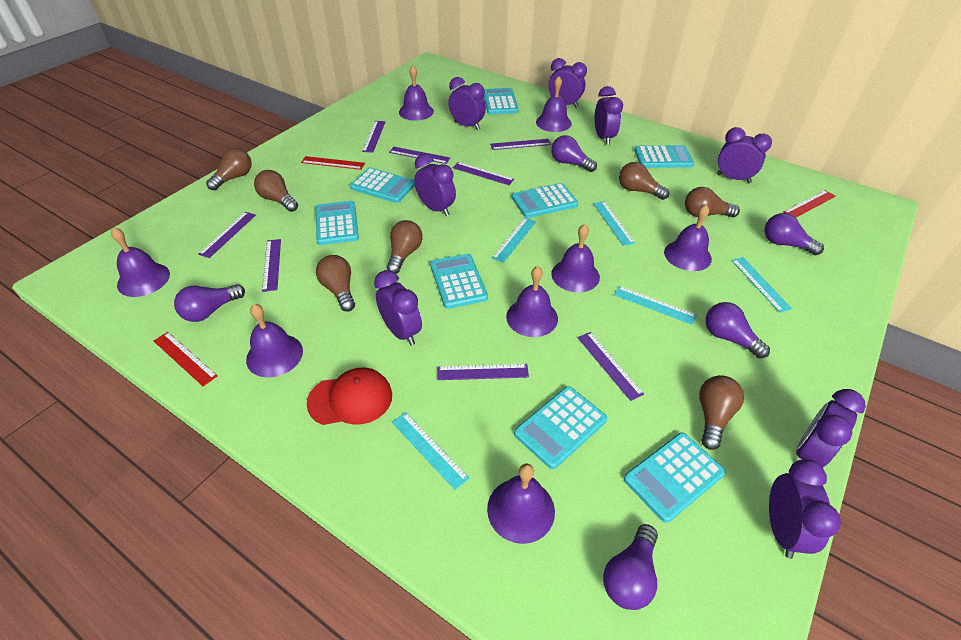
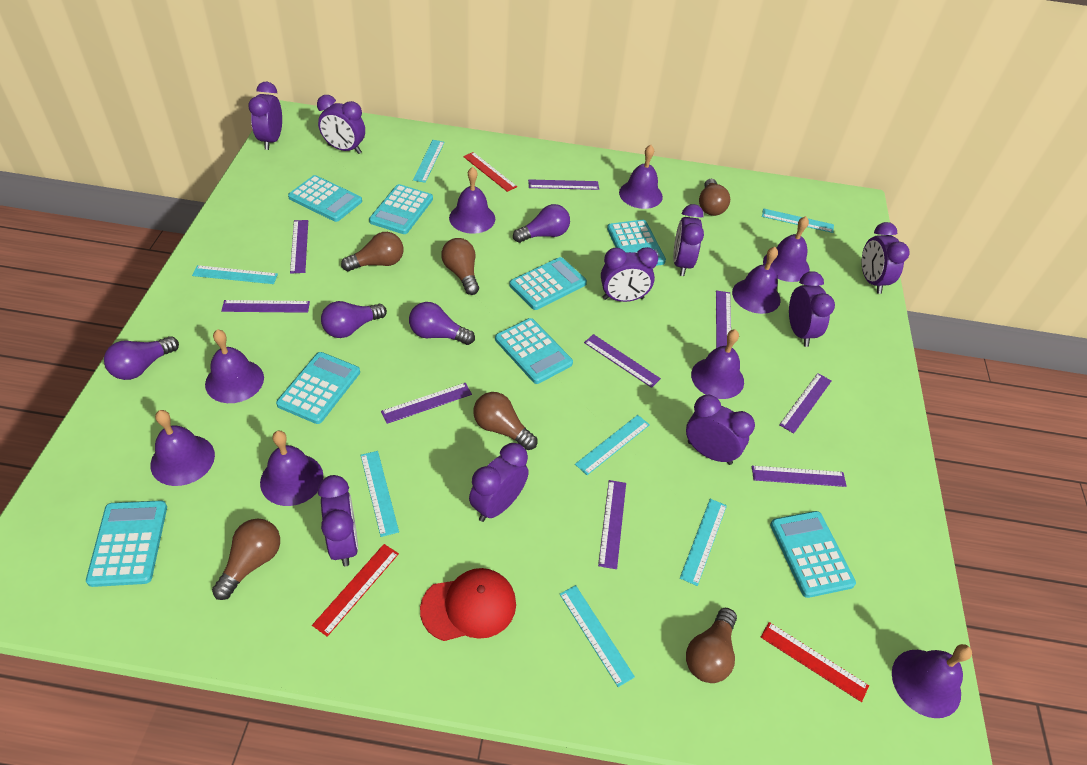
brown light bulb: [206,148,252,190] [254,170,298,212] [316,255,355,312] [387,220,423,274] [619,162,669,200] [685,187,740,217] [699,375,744,450] = 7 -> [212,519,280,600] [341,232,403,271] [441,238,479,295] [473,392,537,450] [686,608,737,683] [699,179,730,216] = 6
purple bell: [111,227,170,297] [246,304,303,377] [399,65,434,121] [487,464,555,544] [506,266,558,337] [536,76,571,132] [552,224,600,292] [664,204,712,271] = 8 -> [150,410,215,486] [205,329,264,403] [260,430,324,506] [449,167,495,234] [619,145,663,209] [691,329,744,399] [732,247,781,314] [763,216,810,282] [892,644,972,718] = 9
purple clock: [374,270,422,346] [414,154,456,216] [448,77,486,130] [548,58,587,108] [595,86,623,145] [716,127,772,183] [769,459,841,559] [796,389,866,467] = 8 -> [248,82,282,150] [317,95,365,154] [318,475,358,567] [469,443,529,522] [601,247,658,302] [673,204,704,276] [686,395,755,465] [789,271,835,347] [862,222,910,294] = 9
purple light bulb: [174,284,245,322] [551,135,597,172] [603,524,658,610] [705,302,770,359] [764,213,824,255] = 5 -> [104,336,179,380] [321,301,387,338] [409,302,475,345] [513,204,570,243] = 4
purple ruler: [198,212,256,258] [262,239,281,292] [362,121,385,153] [389,147,450,164] [438,364,529,380] [452,162,514,185] [490,139,551,150] [578,332,644,401] = 8 -> [221,300,310,313] [290,220,308,274] [381,383,472,424] [528,179,599,190] [584,334,661,388] [598,480,626,569] [716,290,731,348] [752,466,847,487] [779,373,831,434] = 9
turquoise ruler: [392,412,469,490] [492,218,536,263] [593,201,635,246] [614,286,697,325] [731,257,792,313] = 5 -> [192,265,278,284] [361,451,399,537] [413,140,445,183] [560,585,635,687] [575,415,650,475] [680,499,727,586] [762,208,834,233] = 7

